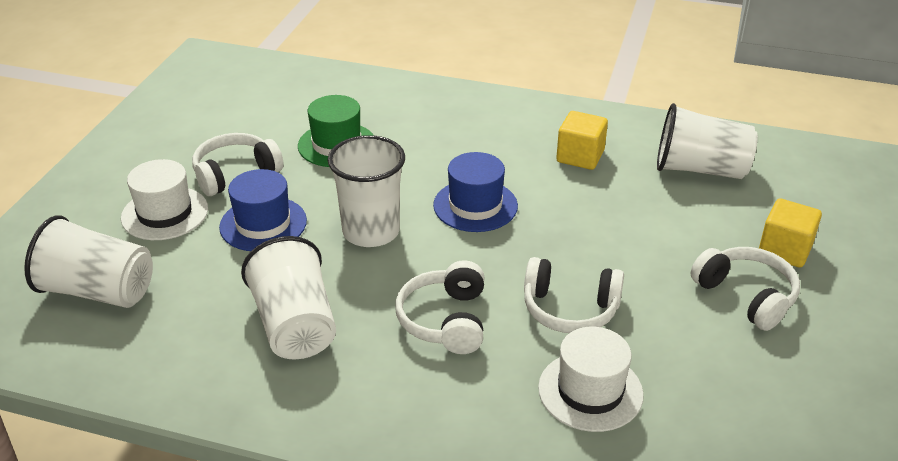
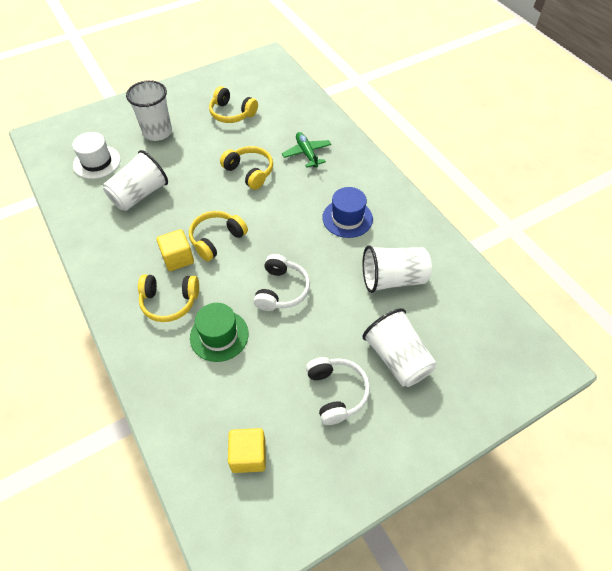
blue hat: [219,169,307,251] [433,152,518,232] = 2 -> [322,187,373,238] = 1
green plane: none = 0 -> [282,132,331,168] = 1
white hat: [121,159,208,240] [538,327,644,432] = 2 -> [72,132,121,179] = 1
white headphones: [192,133,284,196] [395,260,484,354] [524,257,624,333] [691,247,800,331] = 4 -> [253,254,310,311] [306,357,370,425] = 2
yellow headphones: none = 0 -> [138,275,199,322] [189,211,248,261] [209,86,258,123] [220,146,273,190] = 4

